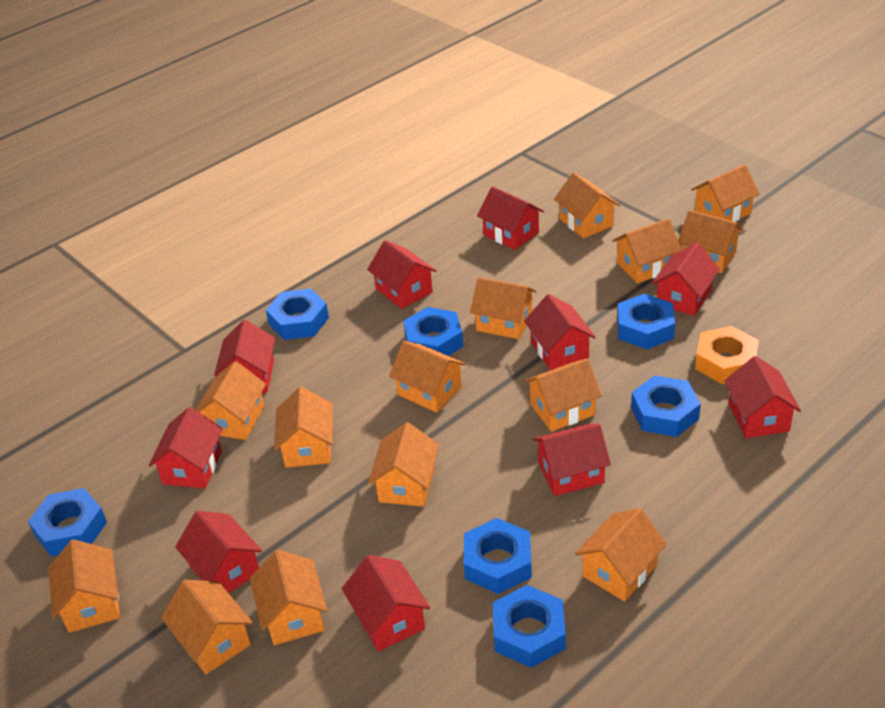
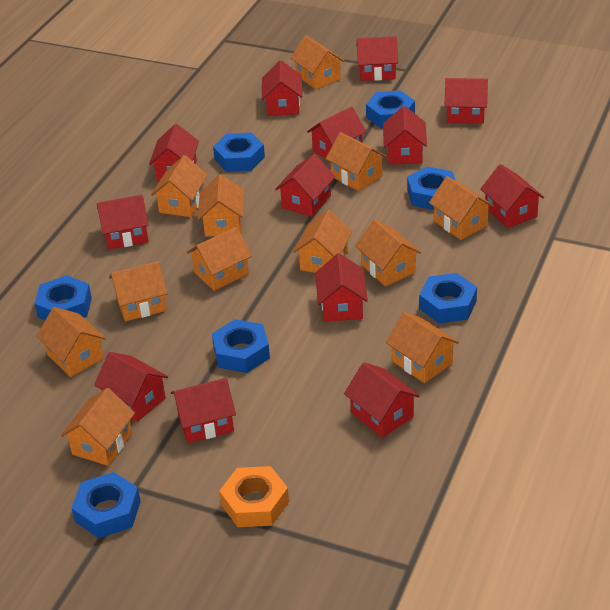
orange house: [48,539,120,633] [161,580,253,674] [196,361,266,440] [250,550,327,645] [274,387,333,468] [368,422,439,507] [389,341,466,413] [470,277,536,339] [524,359,602,432] [554,173,620,239] [575,508,667,602] [612,219,682,284] [678,210,743,273] [691,164,759,222] = 14 -> [36,307,106,377] [61,388,135,466] [109,261,168,322] [151,155,208,217] [187,227,252,291] [198,174,244,237] [291,35,344,90] [293,210,352,273] [326,132,387,191] [355,220,421,287] [386,312,459,383] [429,176,494,240] = 12
red house: [149,407,223,488] [175,511,262,593] [214,320,275,393] [342,555,430,651] [367,240,437,309] [477,186,544,250] [524,294,596,370] [533,424,611,496] [652,242,720,316] [724,356,801,438] = 10 -> [94,352,168,422] [97,195,149,250] [149,124,199,182] [171,378,236,443] [262,60,302,116] [275,154,335,217] [307,106,367,162] [315,253,368,322] [344,362,420,438] [357,36,398,81] [383,106,427,165] [444,78,488,123] [480,164,544,228] = 13

